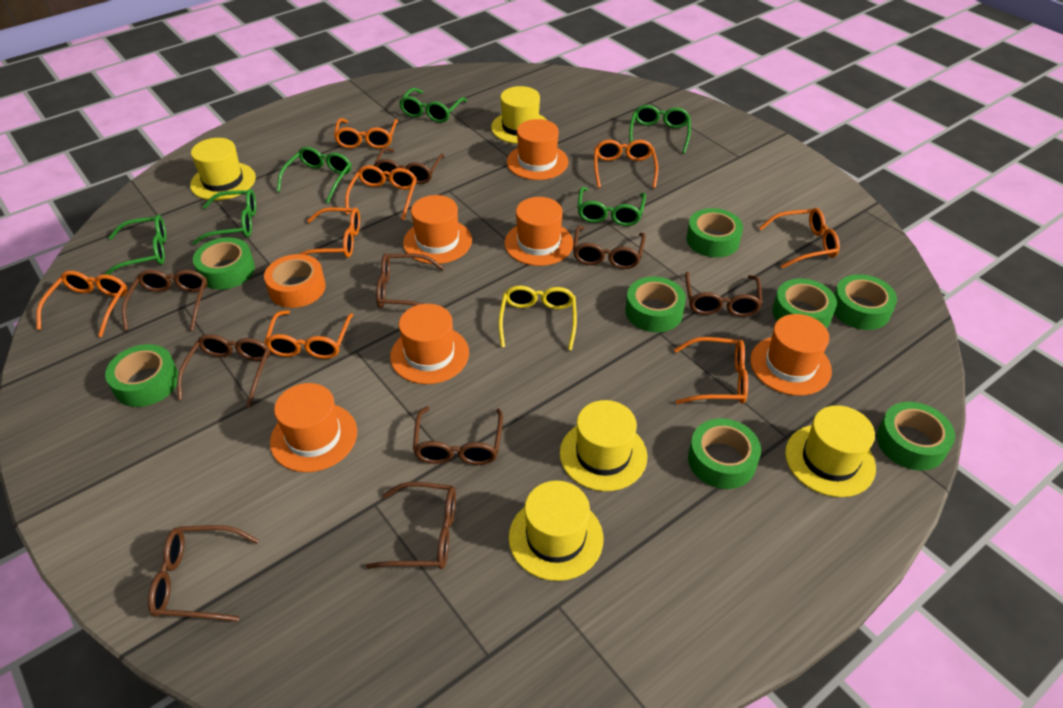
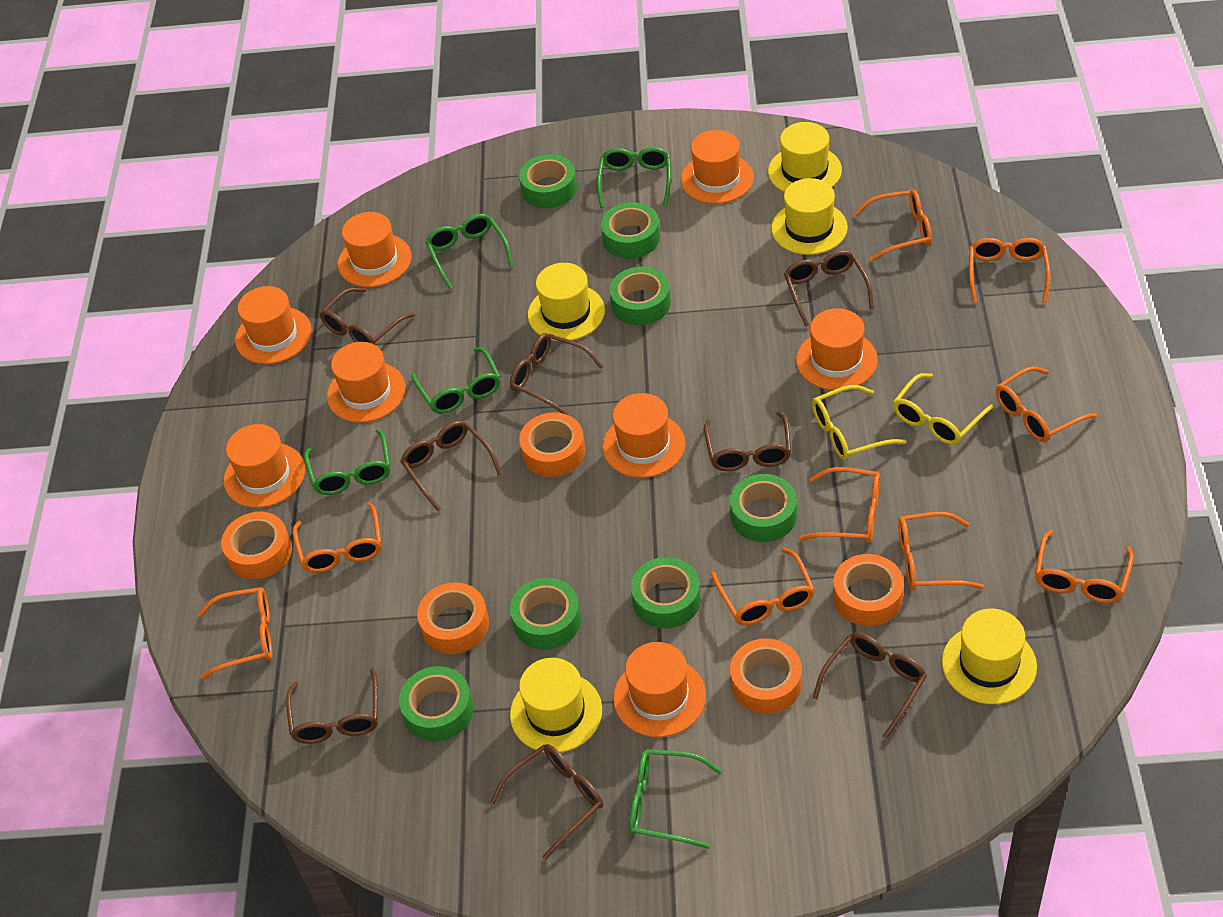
brown glasses: [122,270,207,331] [148,525,259,622] [177,334,270,408] [366,482,456,569] [373,147,445,184] [376,253,444,308] [413,406,503,465] [573,226,646,269] [685,272,762,317] = 9 -> [286,668,378,744] [320,287,415,345] [400,421,502,512] [490,744,603,860] [510,333,604,415] [704,412,791,471] [784,250,874,327] [813,633,927,739] = 8
green glasses: [104,215,166,275] [192,189,256,245] [277,147,351,203] [399,88,467,123] [577,187,646,226] [629,105,691,154] = 6 -> [304,429,390,495] [411,348,500,414] [425,214,513,289] [597,147,671,208] [629,749,722,849] = 5
green tape: [105,344,179,407] [193,237,255,290] [625,277,686,332] [686,208,743,258] [688,418,761,489] [772,278,837,329] [834,274,897,330] [877,402,955,471] = 8 -> [399,666,474,742] [510,578,581,650] [519,154,577,208] [601,202,660,259] [610,267,671,326] [631,557,701,629] [730,474,797,542] = 7
orange glasses: [36,271,128,337] [264,310,353,359] [299,207,360,258] [334,118,398,149] [345,165,417,220] [594,140,658,188] [674,337,748,404] [759,208,840,268] = 8 -> [198,587,272,679] [293,503,381,573] [711,548,815,625] [799,467,880,543] [853,189,932,261] [898,512,984,590] [969,238,1051,303] [996,366,1098,442] [1035,530,1134,603] = 9
orange hat: [270,383,357,472] [390,304,469,384] [403,195,472,264] [505,197,573,266] [507,119,568,180] [750,314,832,396] = 6 -> [224,424,305,508] [235,286,312,364] [327,342,406,423] [338,212,412,287] [602,393,685,478] [613,642,706,737] [680,130,754,204] [796,308,878,390] = 8
orange tape: [264,254,326,308] = 1 -> [221,512,292,579] [417,582,489,654] [519,412,585,477] [730,638,802,714] [833,554,904,626] = 5
yellow glasses: [498,286,577,350] = 1 -> [812,385,907,460] [893,373,994,445] = 2

